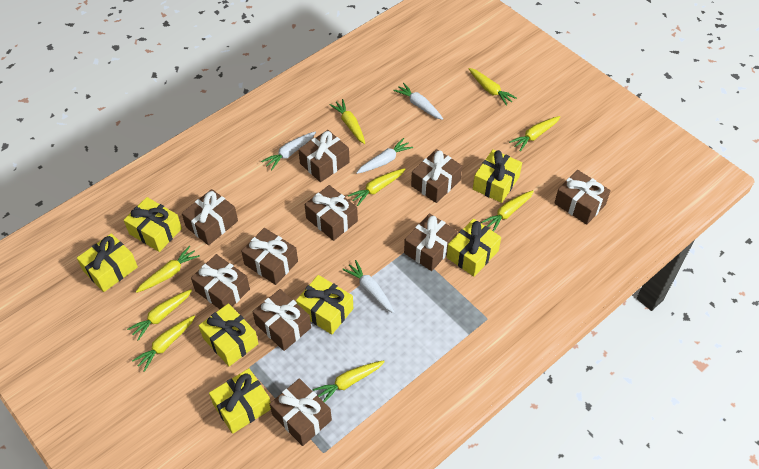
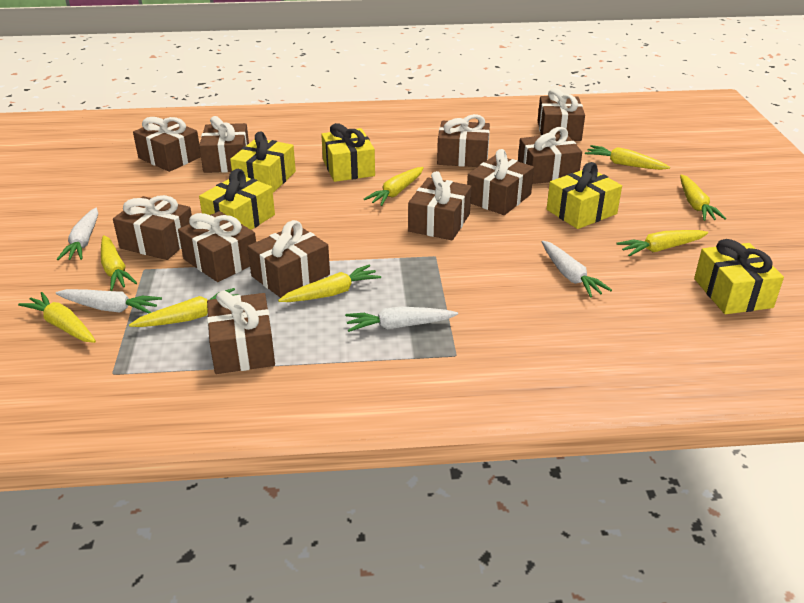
brown gift: [182,189,238,245] [191,254,250,309] [241,228,298,285] [253,289,311,351] [270,378,332,446] [298,130,350,182] [305,185,358,241] [404,213,458,271] [411,149,462,203] [554,170,611,225] = 10 -> [113,195,192,260] [133,117,201,172] [178,211,256,282] [199,116,249,173] [207,291,275,374] [248,220,330,298] [408,171,471,240] [437,114,490,167] [467,149,534,215] [518,127,582,184] [538,88,585,141] = 11
yellow carrot: [127,289,192,341] [132,315,195,372] [136,246,200,293] [313,361,385,403] [329,99,365,144] [348,168,406,206] [468,68,517,106] [481,190,534,232] [509,116,560,151] = 9 -> [18,292,96,343] [101,235,137,291] [129,288,239,327] [278,264,381,302] [364,167,424,206] [585,145,670,170] [617,230,708,256] [680,175,726,221] = 8
yellow gift: [77,233,138,292] [124,197,182,252] [199,303,259,366] [209,368,271,434] [296,275,353,335] [447,219,501,277] [473,149,522,203] = 7 -> [199,169,275,230] [230,131,296,193] [321,123,375,182] [547,162,622,229] [694,239,784,314] = 5

